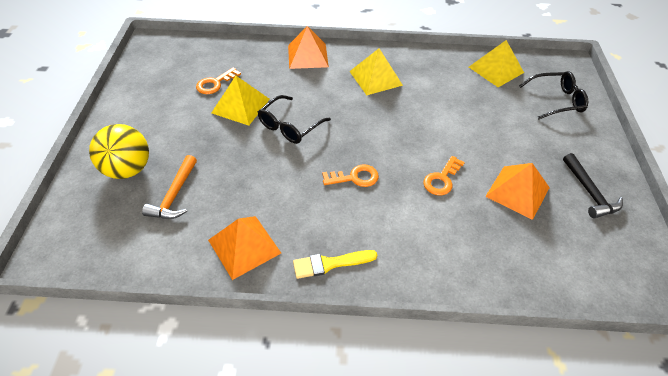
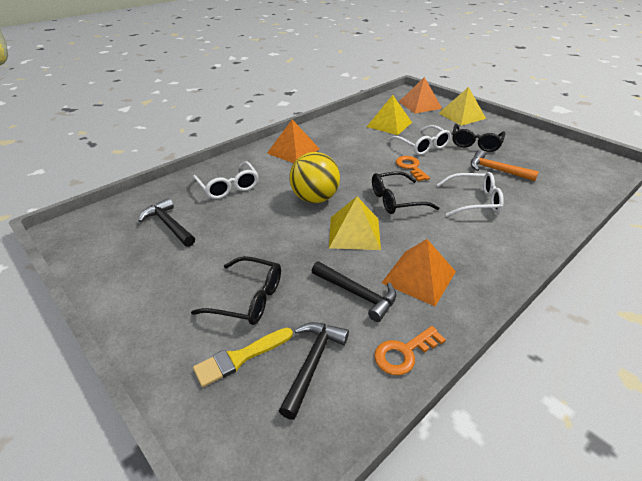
black glasses: [258,95,331,144] [519,71,588,120] = 2 -> [191,256,281,325] [372,171,439,214] [452,124,505,152] = 3
black hammer: [563,153,623,218] = 1 -> [139,198,195,247] [279,322,349,420] [312,262,397,322] = 3
orange key: [196,67,241,94] [322,164,379,187] [423,156,465,195] = 3 -> [374,326,446,375] [396,156,430,181] = 2
white glasses: none = 0 -> [193,161,259,199] [388,125,451,155] [437,172,504,217] = 3

